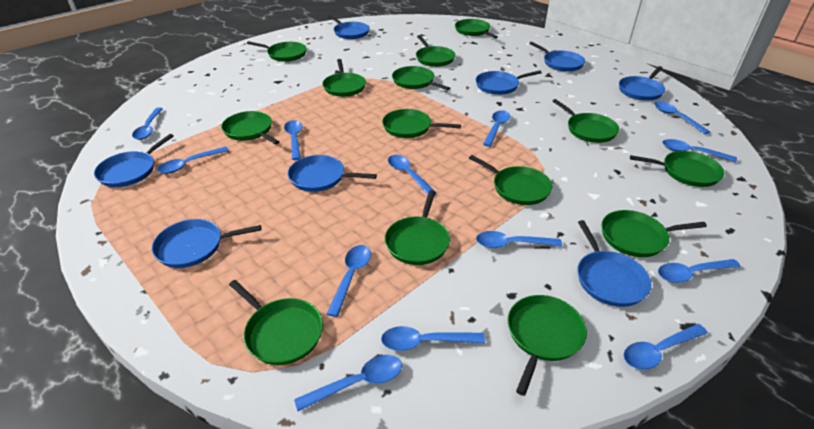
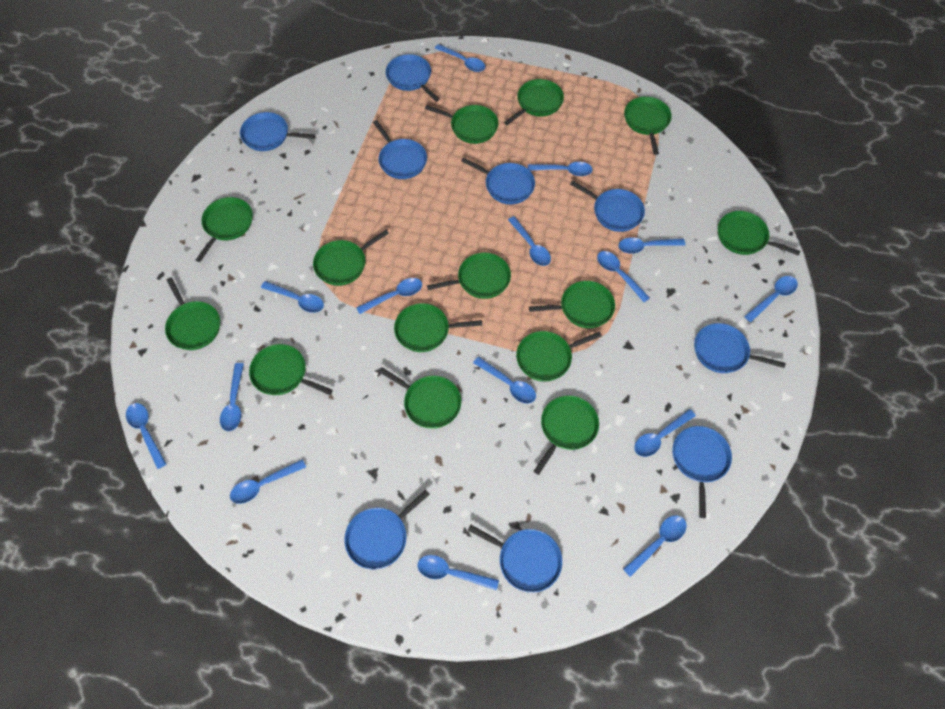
blue pan: [94,134,174,187] [152,219,261,268] [288,155,377,192] [327,15,370,39] [476,70,542,95] [529,42,585,72] [577,220,651,307] [619,66,665,101] = 8 -> [240,112,315,151] [344,490,430,570] [373,120,427,179] [386,54,440,102] [461,157,535,204] [468,524,562,593] [570,181,645,232] [672,426,732,518] [694,323,786,373] = 9
blue spoon: [132,108,163,140] [157,146,229,174] [284,120,302,160] [294,355,402,411] [327,245,371,317] [381,326,485,351] [388,155,437,195] [476,231,562,248] [483,110,510,147] [624,324,708,370] [654,101,710,134] [658,259,741,283] [662,139,737,162] = 13 -> [126,403,166,469] [220,363,244,431] [230,459,306,504] [261,281,324,313] [356,278,422,314] [417,555,499,590] [435,44,485,72] [473,357,536,403] [508,216,551,266] [528,162,592,176] [597,251,650,302] [618,237,685,253] [623,515,687,577] [634,409,696,457] [744,276,798,322] = 15

